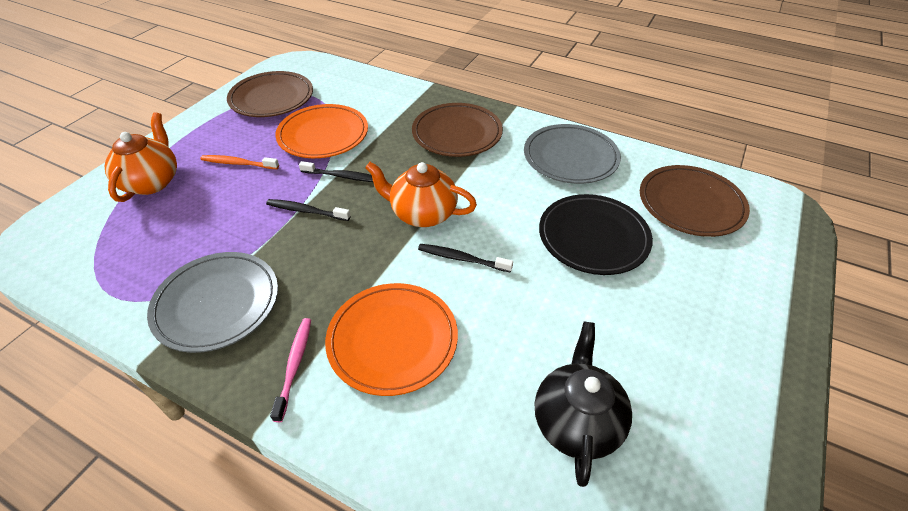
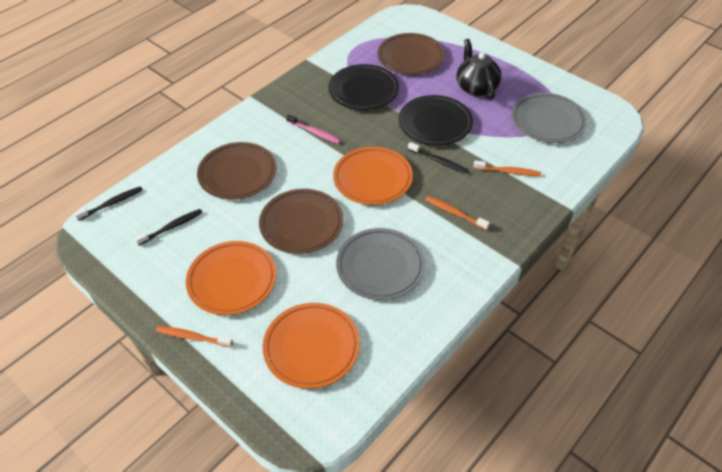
black plate: [539,194,653,275] = 1 -> [329,64,399,110] [399,95,473,146] = 2
orange plate: [275,104,368,158] [325,283,458,396] = 2 -> [186,241,276,315] [263,303,360,389] [333,147,413,205] = 3
orange teapot: [105,112,177,202] [365,162,477,227] = 2 -> none = 0
orange toothbrush: [200,155,279,169] = 1 -> [156,326,233,348] [426,196,490,230] [474,161,541,176] = 3

